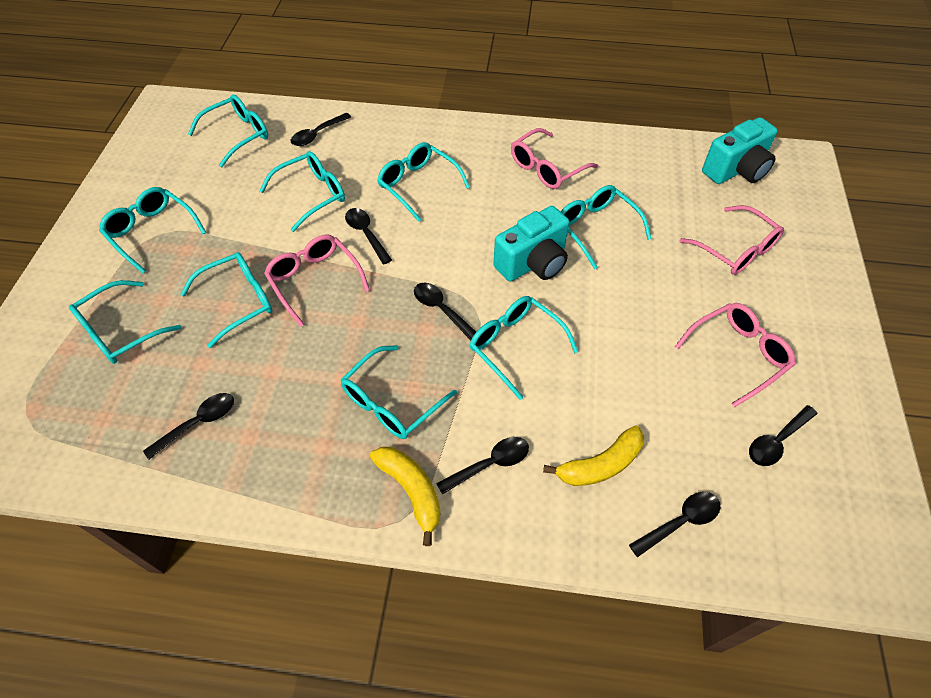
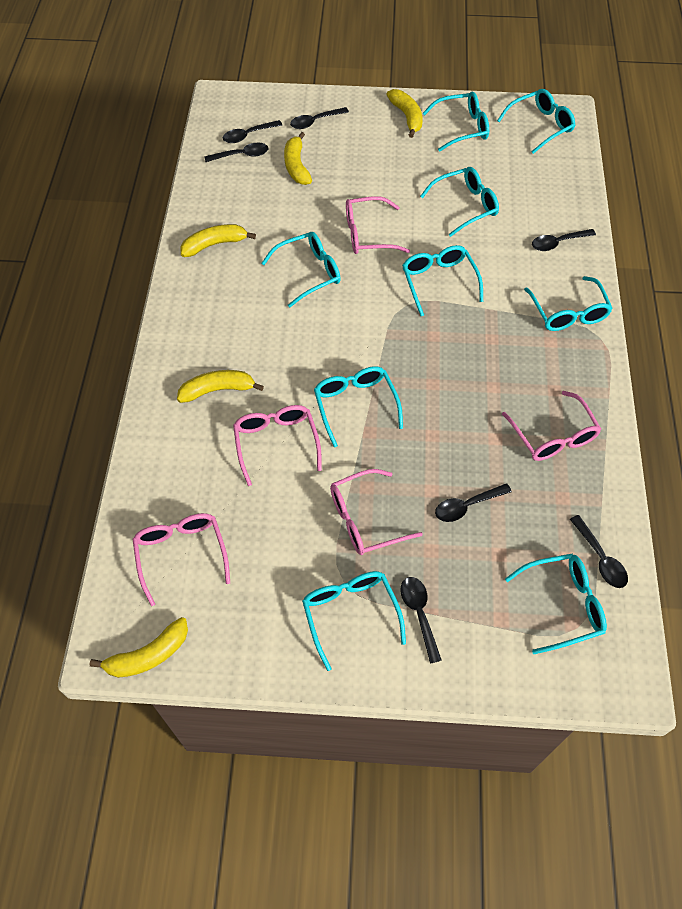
pink glasses: [264,234,370,327] [511,128,598,189] [675,303,795,407] [679,205,784,275] = 4 -> [133,513,230,606] [233,405,322,486] [330,469,423,555] [346,196,410,254] [502,391,601,461] = 5
turquoise camera: [493,206,570,282] [702,117,778,184] = 2 -> none = 0
yellow banana: [370,447,441,546] [543,425,644,486] = 2 -> [90,617,188,678] [177,370,264,403] [180,224,256,257] [284,132,312,185] [386,89,423,138] = 5

